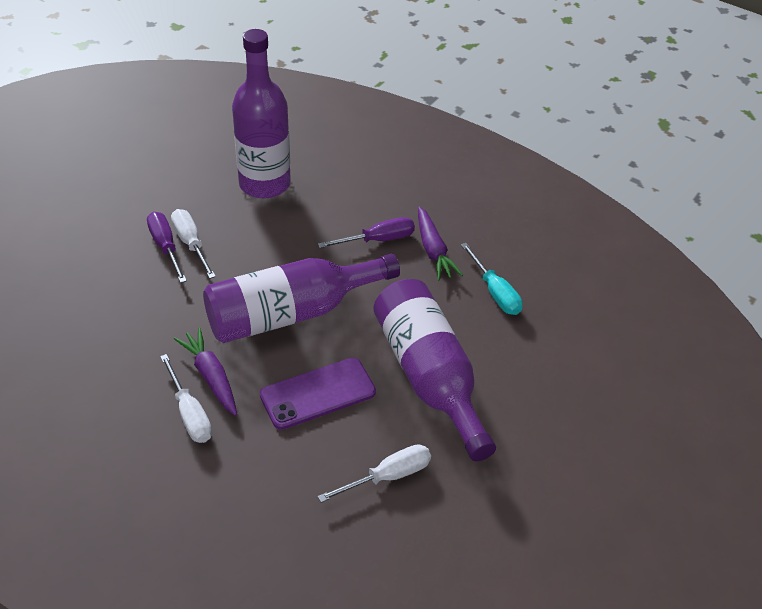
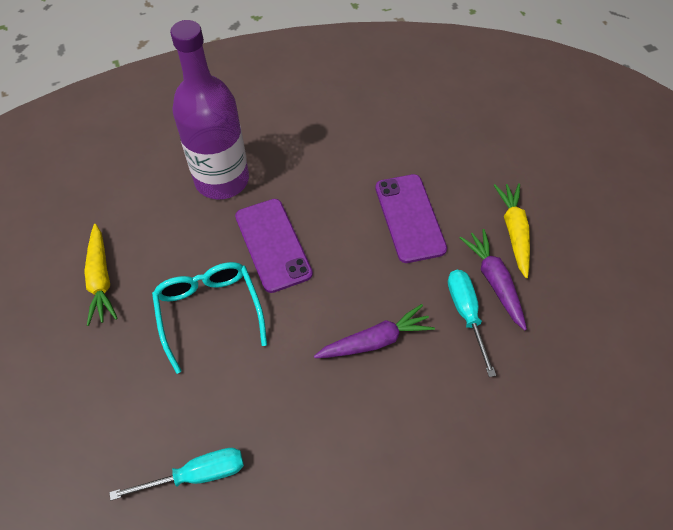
purple bottle: [203,253,400,343] [232,29,291,199] [373,279,496,461] = 3 -> [170,20,249,199] = 1
purple phone: [260,358,376,430] = 1 -> [235,199,313,293] [375,174,447,263] = 2
purple screwdriver: [147,212,187,283] [318,217,415,248] = 2 -> none = 0
turquoise glasses: none = 0 -> [152,262,267,374] = 1
turquoise screwdriver: [461,243,523,315] = 1 -> [109,448,244,500] [448,270,496,377] = 2
white screwdriver: [160,354,212,443] [171,209,216,279] [318,444,431,503] = 3 -> none = 0
yellow carrot: none = 0 -> [85,224,118,326] [493,183,530,278] = 2

